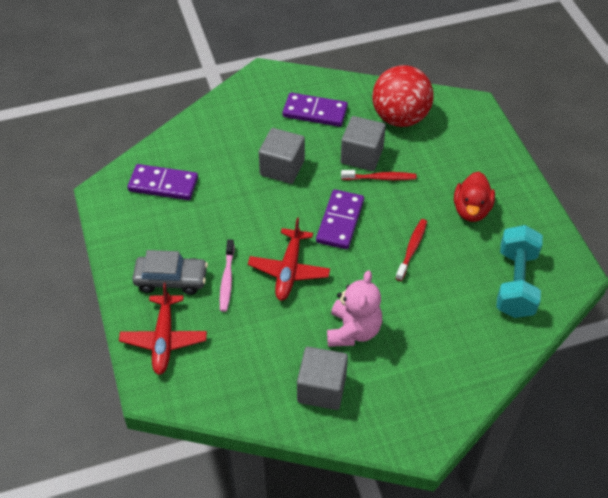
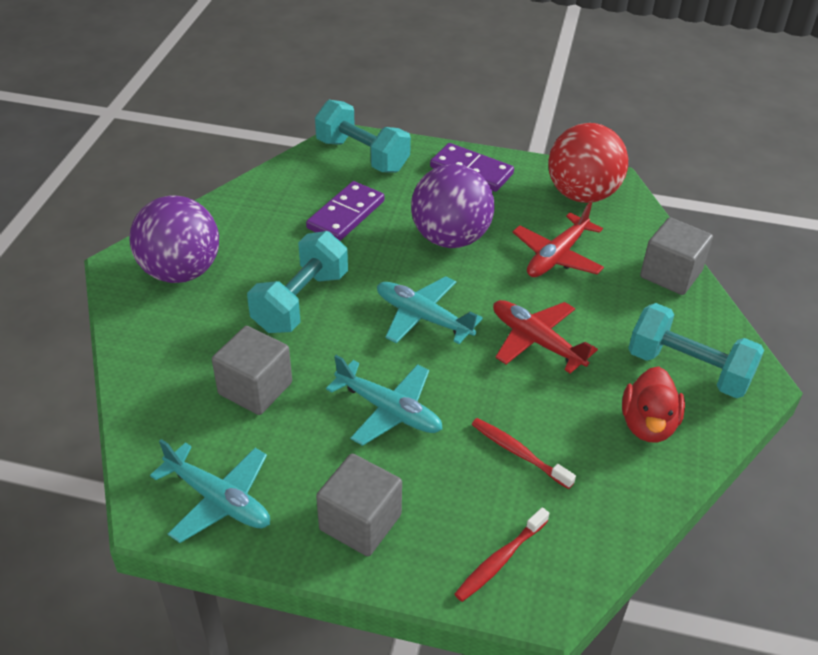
grey car: [132,250,208,295] = 1 -> none = 0
pink teddy bear: [327,271,382,347] = 1 -> none = 0
pink toothbrush: [220,239,235,312] = 1 -> none = 0
purple ball: none = 0 -> [129,195,219,283] [411,164,494,248] = 2
purple domino: [127,164,198,200] [282,93,348,127] [316,189,364,249] = 3 -> [306,181,385,241] [430,143,514,192] = 2
turquoise dumbbell: [496,225,543,318] = 1 -> [247,231,348,333] [315,100,411,173] [628,303,764,398] = 3
turquoise plane: none = 0 -> [150,439,270,543] [326,355,442,446] [377,276,483,344] = 3

